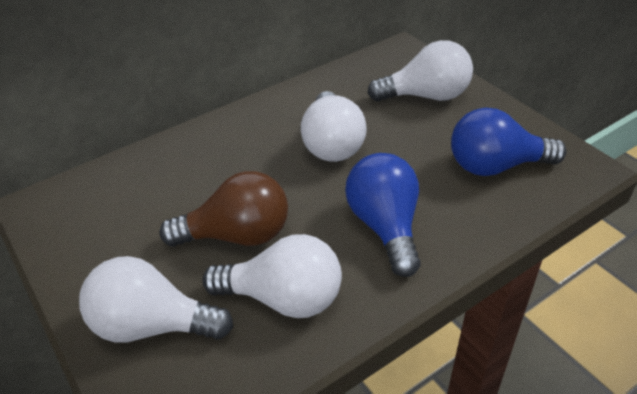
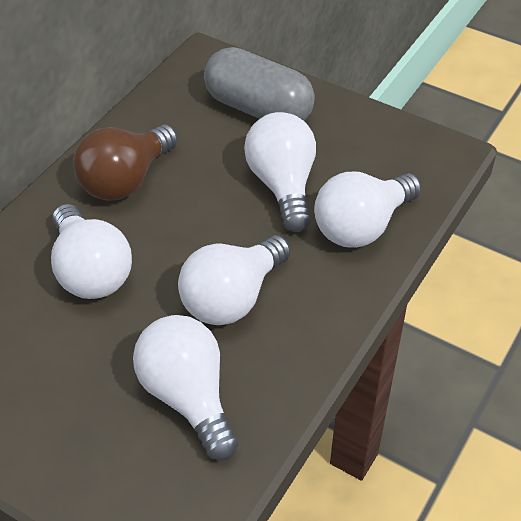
blue light bulb: [345,153,421,277] [451,108,566,176] = 2 -> none = 0
grey capsule: none = 0 -> [204,47,315,121] = 1
white light bulb: [79,256,233,343] [202,234,342,318] [301,91,367,162] [367,40,473,102] = 4 -> [51,204,132,299] [133,315,238,461] [178,235,291,325] [244,112,316,232] [314,172,421,248] = 5

